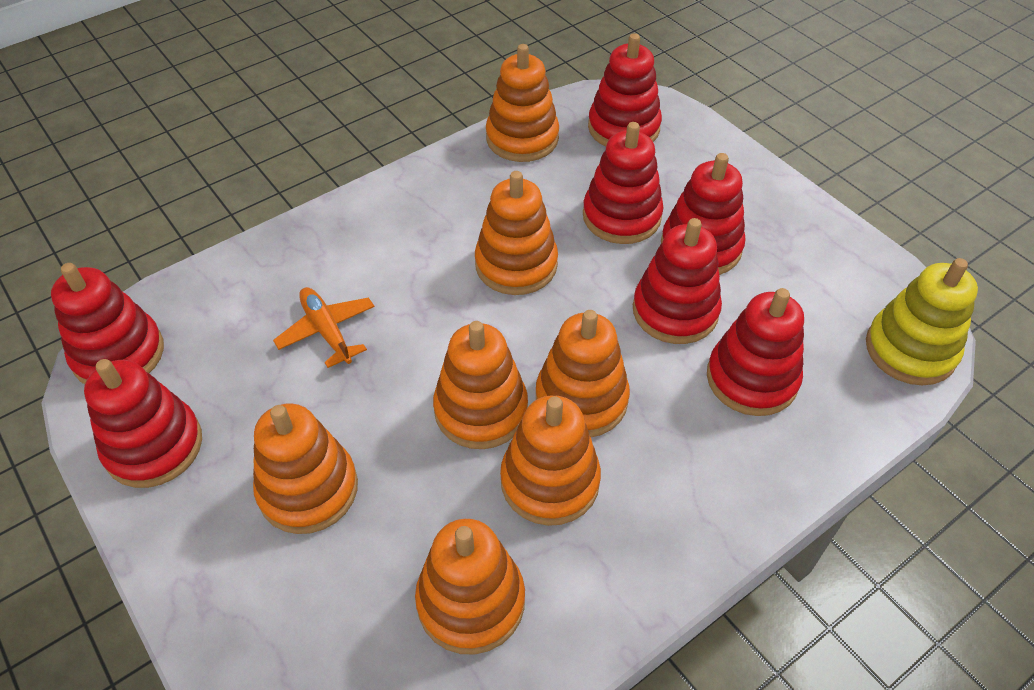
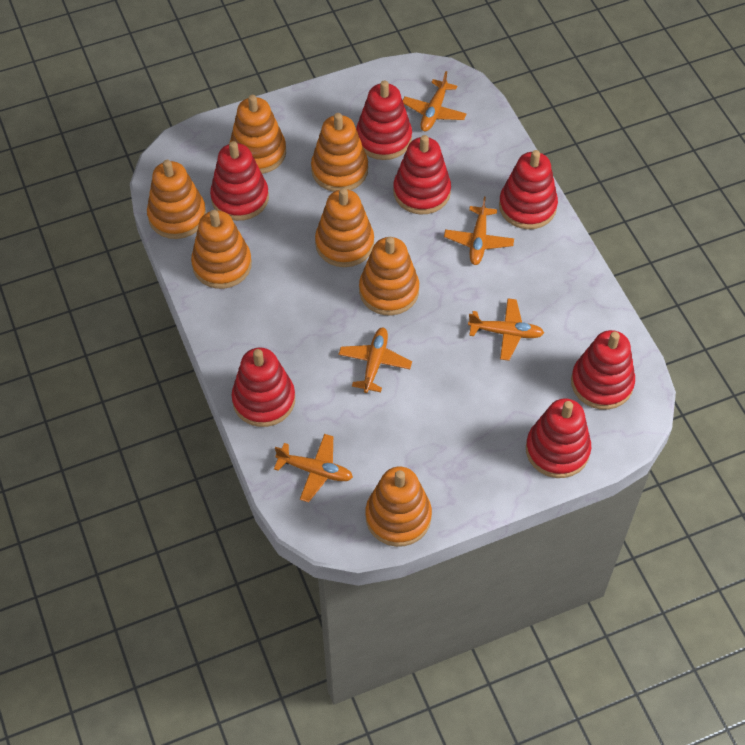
orange plane: [273,287,374,368] = 1 -> [274,434,353,502] [339,327,412,393] [403,71,467,131] [444,197,514,265] [468,298,544,361] = 5
yellow stacking toy: [866,258,978,385] = 1 -> none = 0

